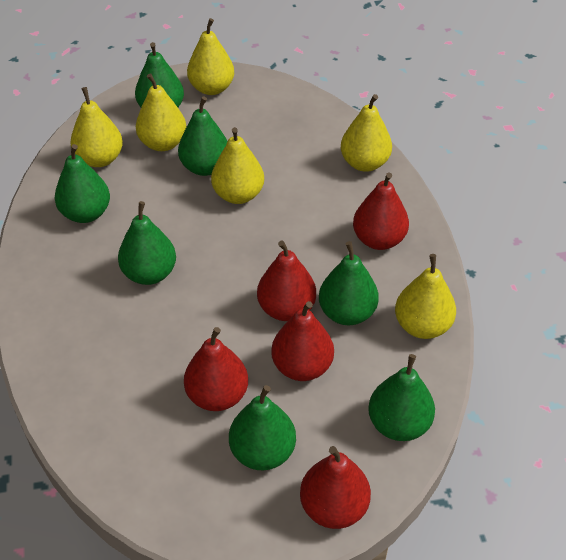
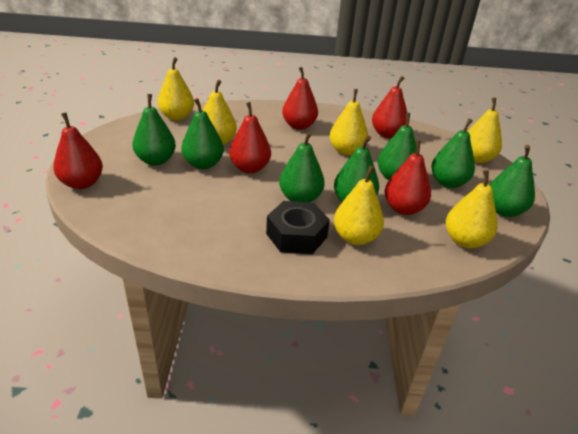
black nut: none = 0 -> [266,201,330,254] = 1

